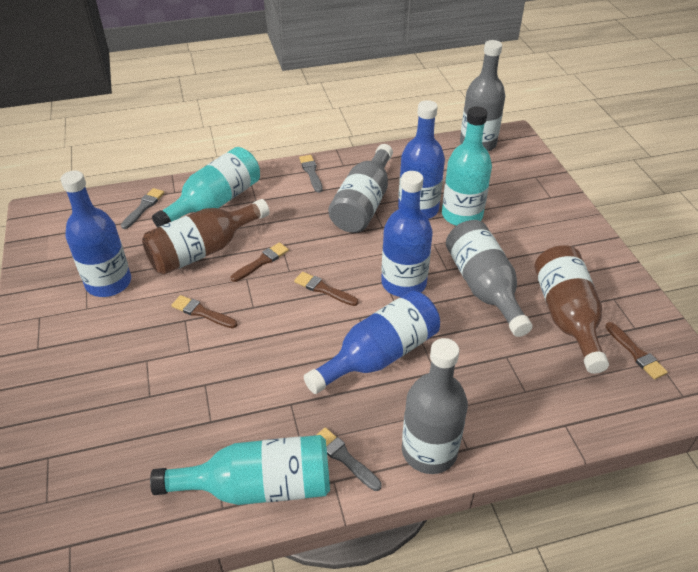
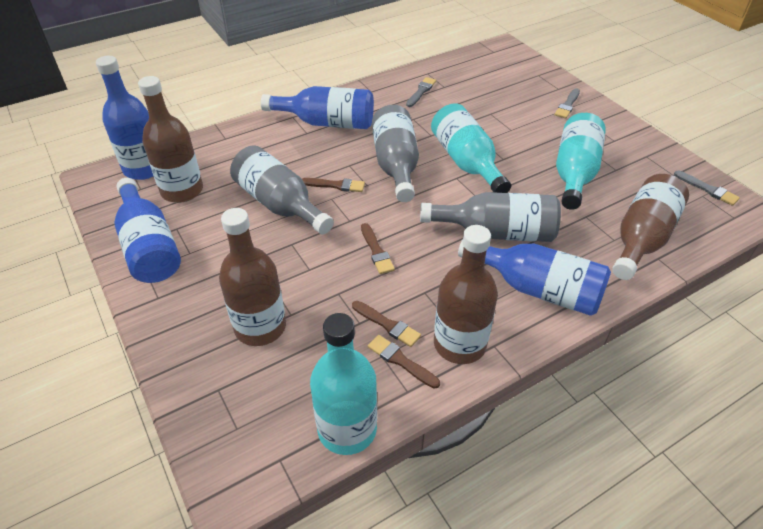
brown bottle: [142,199,270,275] [534,245,609,374] = 2 -> [138,76,203,203] [219,208,286,346] [434,225,498,364] [612,174,689,280] = 4
grey bottle: [328,144,393,233] [402,338,468,474] [446,220,533,337] [460,40,505,151] = 4 -> [230,146,334,234] [372,105,419,202] [420,192,561,242] = 3

